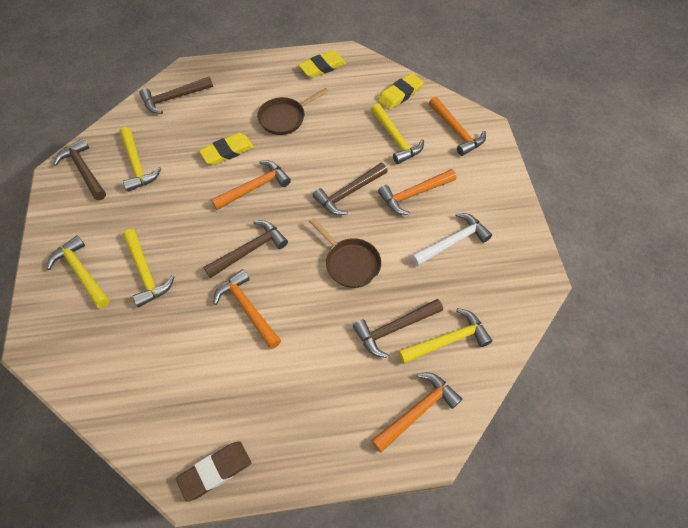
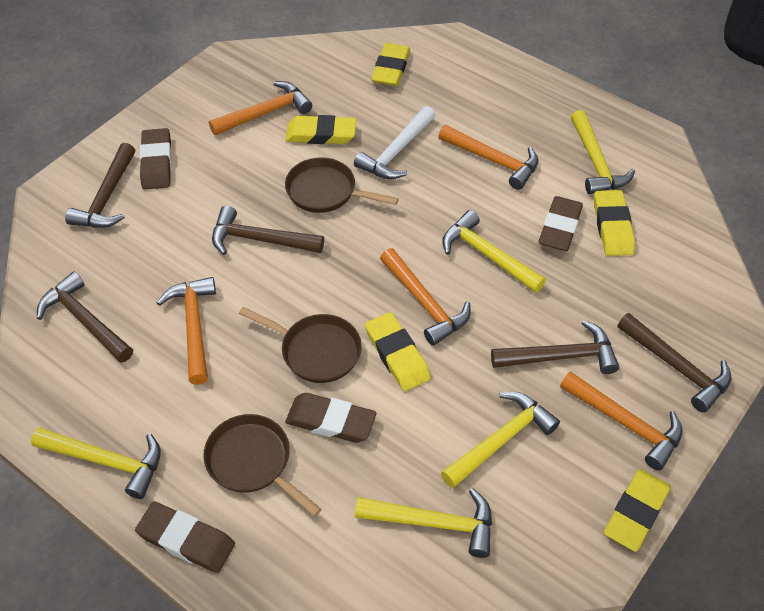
brown eraser: [176,441,251,502] = 1 -> [135,501,235,573] [139,128,172,190] [285,393,377,443] [539,196,583,251] = 4
brown pan: [257,88,328,135] [309,218,381,288] = 2 -> [203,414,322,517] [239,307,362,383] [285,157,399,213] = 3
yellow eraser: [199,133,254,165] [298,50,346,78] [377,73,424,110] = 3 -> [285,115,356,144] [365,312,431,391] [371,43,410,86] [594,190,635,256] [604,469,671,552] = 5

